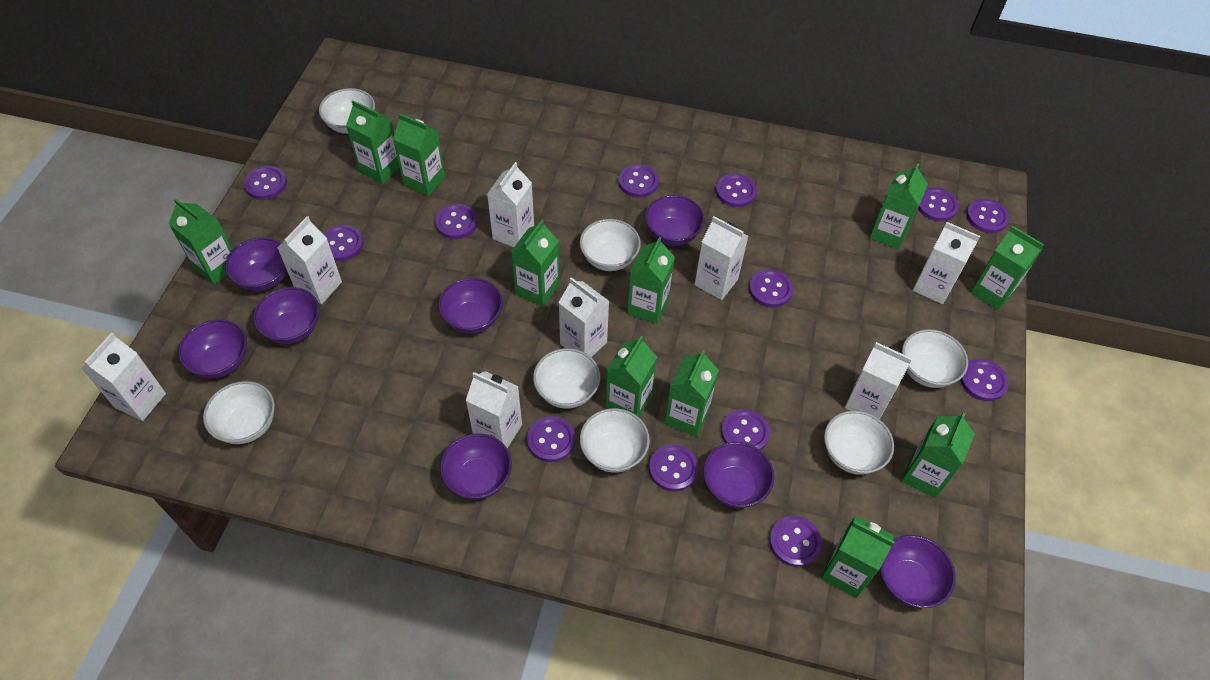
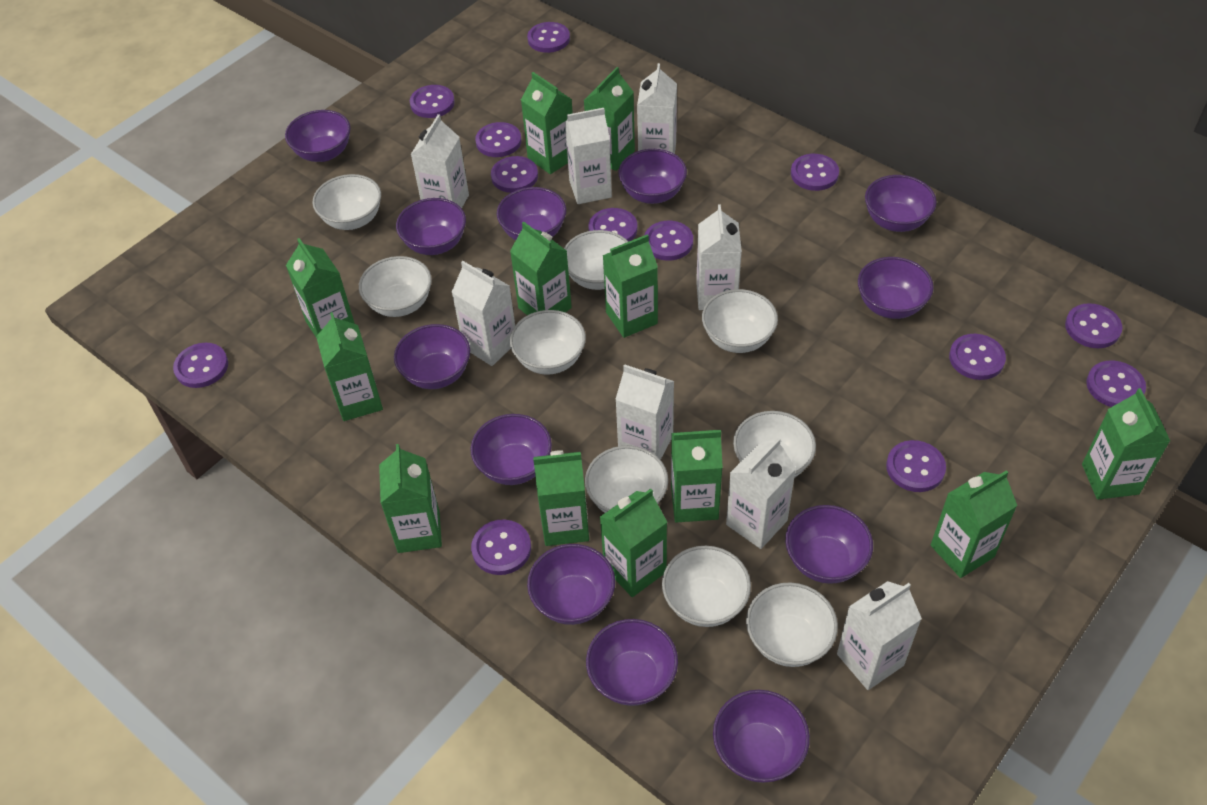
green carton: [169,198,232,285] [346,100,400,184] [393,113,445,196] [511,220,559,307] [605,336,657,418] [627,237,675,324] [664,350,719,437] [821,515,895,598] [869,163,928,250] [901,413,975,498] [971,226,1044,311] = 11 -> [286,238,355,337] [316,312,383,421] [379,444,442,553] [510,222,572,315] [521,72,573,174] [533,450,589,546] [584,67,635,171] [600,489,667,597] [602,234,658,338] [671,430,723,522] [931,470,1017,578] [1082,388,1170,500] = 12
purple bowl: [178,319,247,378] [225,237,287,291] [253,287,320,344] [438,278,503,334] [440,433,512,500] [645,195,705,246] [703,442,774,508] [880,535,956,608] = 8 -> [285,110,351,162] [394,324,470,389] [396,198,466,255] [470,414,552,485] [497,187,566,240] [527,544,615,625] [586,619,678,706] [618,149,687,204] [713,690,810,783] [785,505,873,584] [858,257,934,319] [865,175,937,232] = 12
white bowl: [203,381,275,444] [319,88,375,134] [533,348,600,409] [580,219,641,271] [580,408,650,473] [824,411,894,475] [902,329,968,388] = 7 -> [312,174,381,230] [359,256,432,317] [510,310,586,375] [564,230,628,290] [585,446,668,513] [662,546,751,627] [702,289,778,353] [733,411,816,478] [746,582,838,667] = 9

